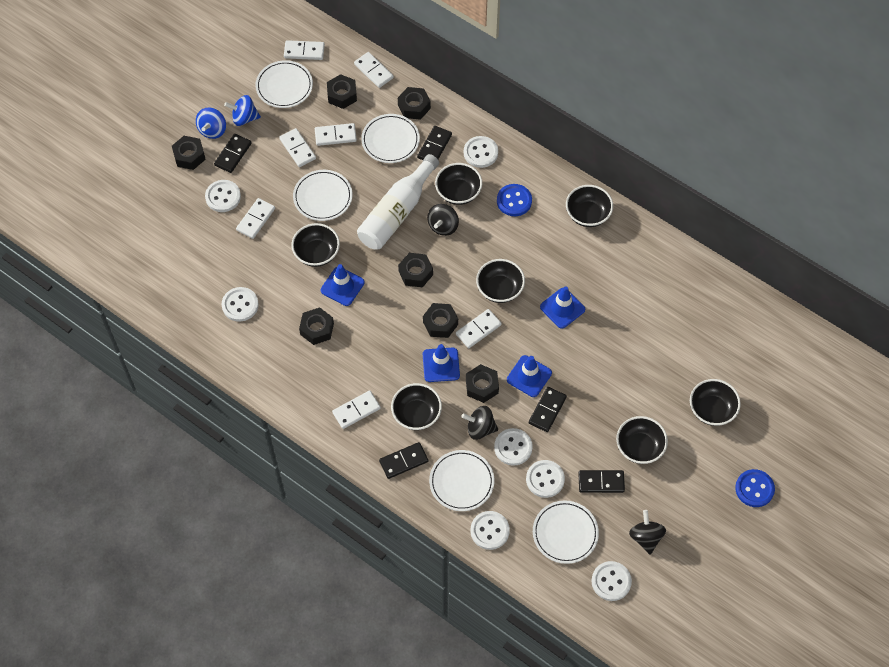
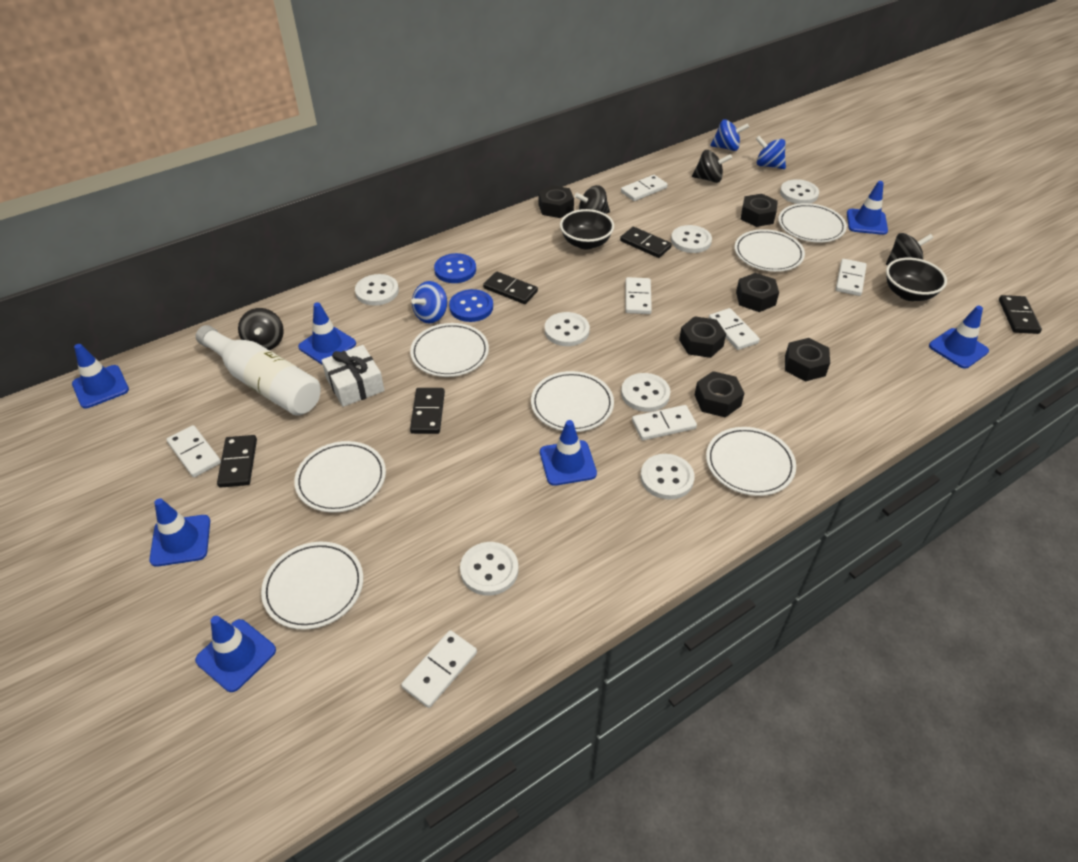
black bowl: [291,223,340,267] [391,383,442,430] [435,163,482,205] [476,259,525,303] [566,185,613,227] [616,416,668,464] [690,379,741,426] = 7 -> [560,209,614,250] [886,258,947,301] = 2
black nut: [172,136,206,170] [299,307,334,345] [327,74,357,109] [398,87,431,120] [398,253,433,287] [423,303,458,338] [466,364,499,403] = 7 -> [538,185,574,218] [679,316,726,358] [695,371,745,418] [736,273,779,312] [741,194,778,227] [785,338,830,381] = 6
black spinning top: [427,204,459,236] [461,406,498,440] [629,510,666,554] = 3 -> [238,308,284,350] [575,185,610,214] [692,150,732,183] [886,233,933,265] = 4
blue spinning top: [196,108,226,139] [224,95,261,126] = 2 -> [411,281,447,323] [710,119,749,151] [756,136,786,169] = 3
blue traffic cone: [321,264,365,306] [423,344,460,382] [507,355,552,397] [540,286,585,329] = 4 -> [72,344,129,408] [149,498,210,567] [195,616,276,692] [298,302,356,364] [540,420,597,486] [847,181,888,235] [929,306,989,369] = 7
white gift: none = 0 -> [321,345,385,407] = 1
white plate: [255,60,313,108] [293,170,352,221] [361,114,420,163] [429,450,494,511] [533,500,599,564] = 5 -> [261,542,363,630] [294,441,386,512] [410,323,489,377] [531,371,614,432] [706,427,796,496] [735,229,805,272] [778,203,847,242] = 7

